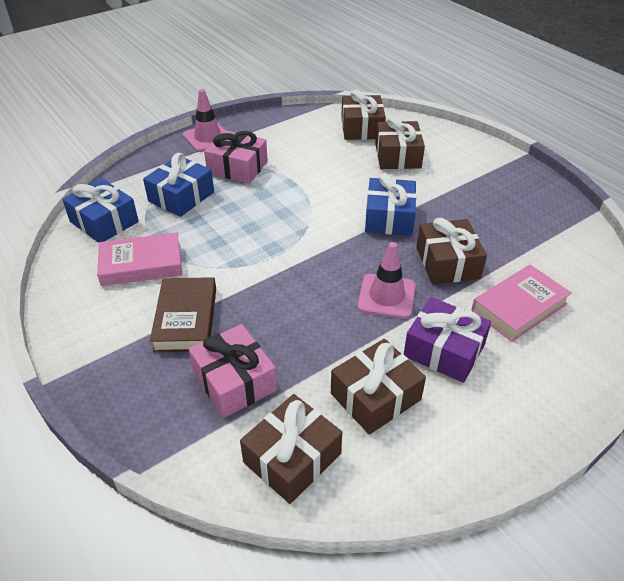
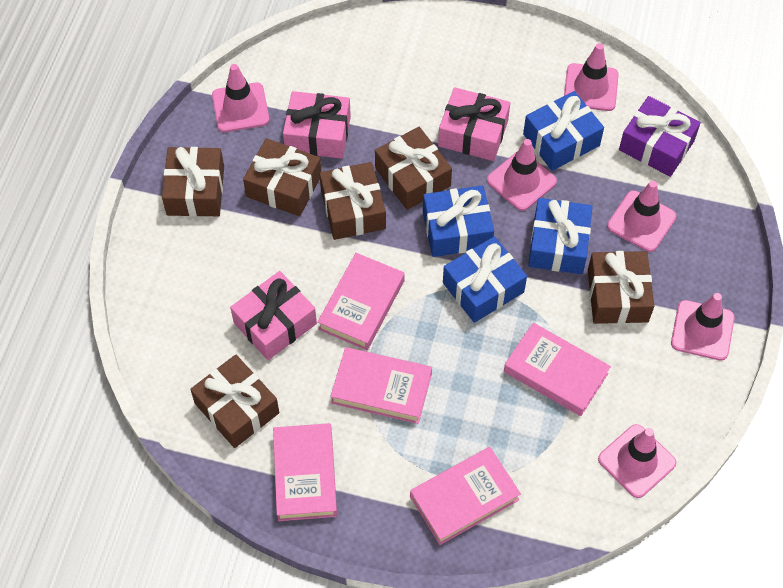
blue gift: [62,178,139,243] [143,153,214,217] [365,173,417,236] = 3 -> [423,185,494,257] [443,236,527,323] [523,91,604,171] [528,198,593,274] = 4
brown book: [150,277,216,352] = 1 -> none = 0
brown gift: [240,394,342,504] [331,339,426,435] [341,89,386,140] [375,116,425,169] [417,218,487,284] = 5 -> [162,147,224,217] [190,354,279,448] [243,138,321,216] [319,162,386,240] [375,127,452,210] [588,251,654,324] = 6
pink book: [97,232,182,286] [472,265,572,342] = 2 -> [273,423,337,521] [317,253,405,350] [330,347,432,424] [410,447,521,545] [504,323,611,416] = 5
pink gift: [189,324,277,418] [204,130,268,184] = 2 -> [230,271,317,360] [283,91,351,159] [438,87,510,161] = 3
pink traffic cone: [183,89,225,152] [357,242,416,319] = 2 -> [212,64,269,132] [487,139,557,211] [564,43,619,111] [598,424,676,498] [607,181,676,252] [671,293,735,361] = 6

